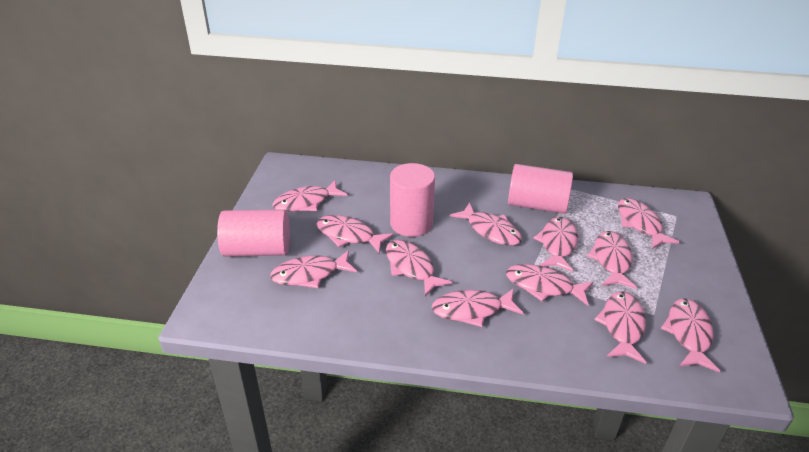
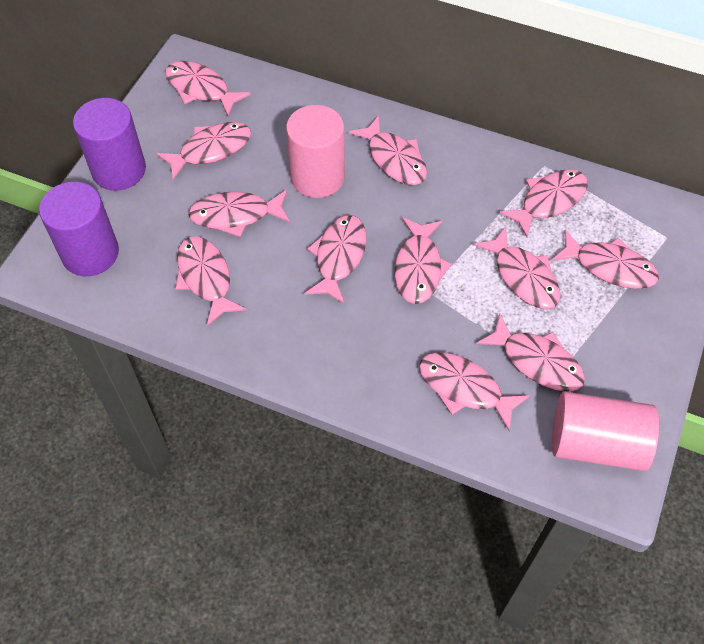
pink cylinder: [217,209,290,257] [390,163,435,237] [508,164,573,214] = 3 -> [286,105,345,198] [552,392,659,471] = 2
purple cylinder: none = 0 -> [39,182,119,276] [73,98,146,191] = 2

